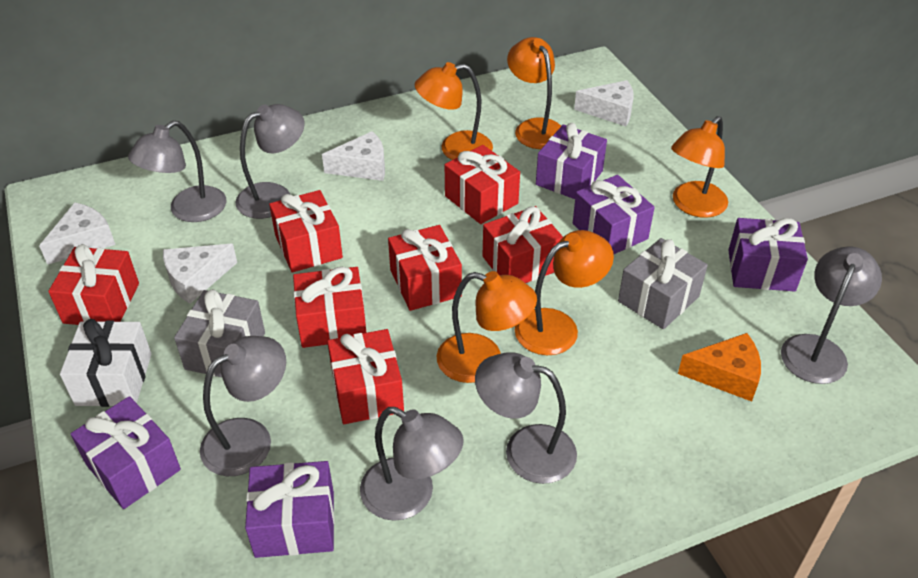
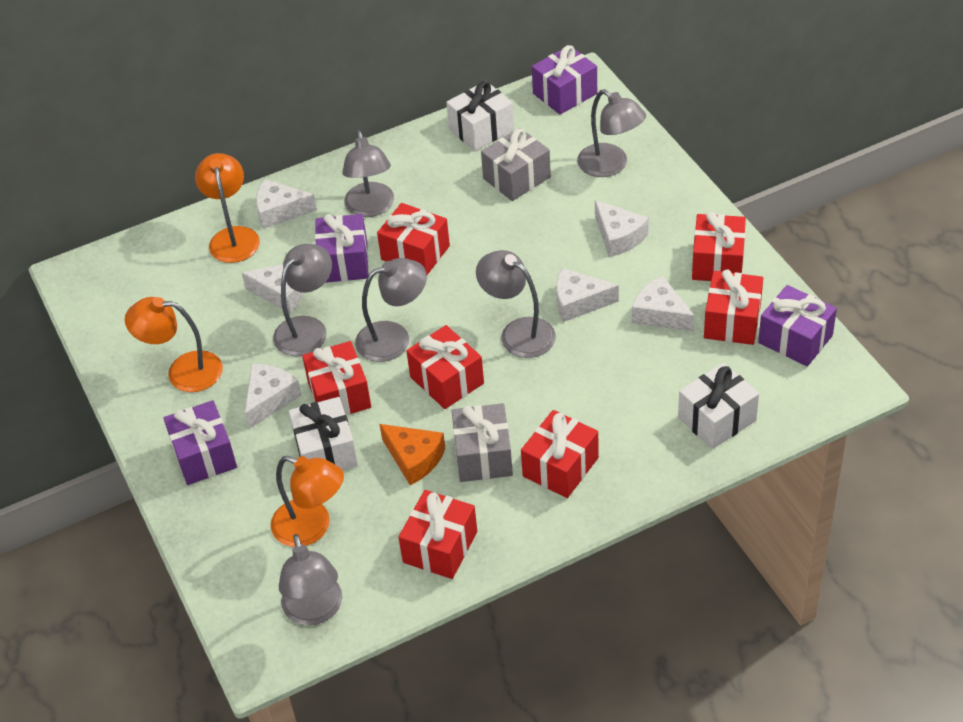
orange lamp: [415,62,493,160] [437,271,537,383] [507,37,561,149] [515,230,614,355] [671,116,728,218] = 5 -> [125,297,223,392] [195,153,260,263] [271,456,344,547] = 3
purple gift: [71,396,181,509] [245,461,335,558] [536,123,607,199] [573,175,655,254] [728,218,808,291] = 5 -> [164,400,237,485] [315,214,369,283] [532,45,597,115] [758,285,837,366] = 4
white cheese: [39,203,115,265] [163,244,237,304] [322,131,385,181] [574,80,634,126] = 4 -> [242,264,304,313] [245,364,302,429] [256,179,317,229] [557,268,619,322] [595,200,649,257] [632,276,695,332] = 6
white gift: [60,319,152,407] = 1 -> [289,397,358,470] [446,81,514,151] [678,363,759,449] = 3

